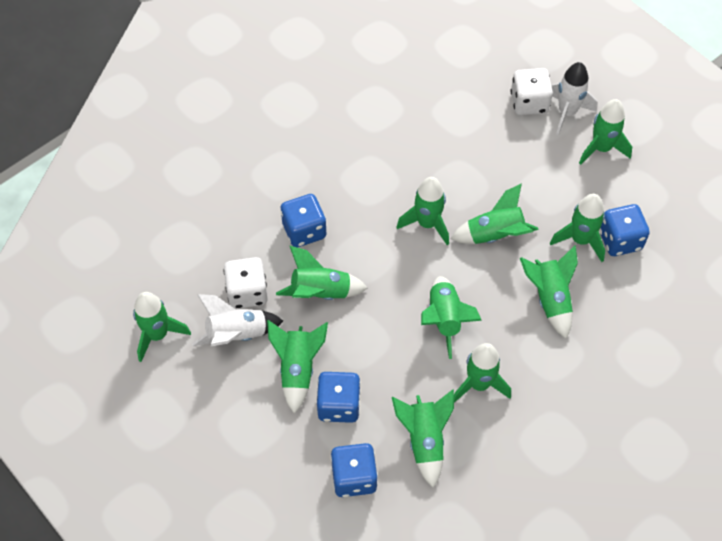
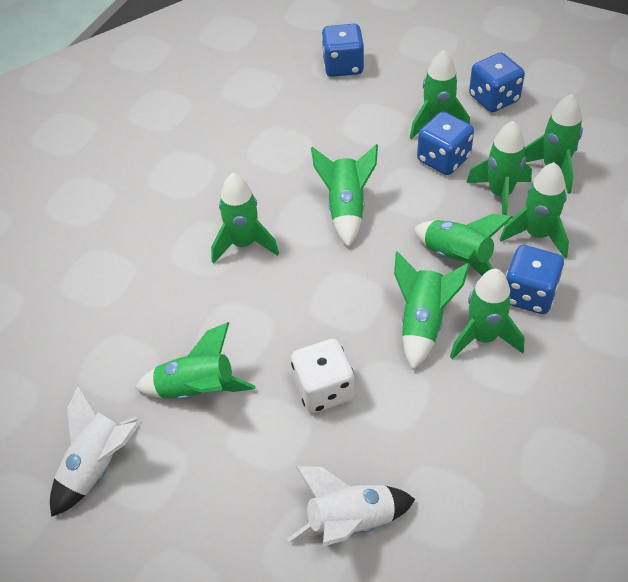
green rocket: [133,292,191,362] [267,320,328,414] [276,246,367,300] [392,389,454,488] [397,177,449,245] [421,276,482,359] [450,183,538,244] [454,343,511,403] [520,245,578,339] [550,194,605,262] [579,99,632,165] = 11 -> [135,322,256,400] [211,173,279,264] [311,144,378,247] [394,251,470,370] [410,50,470,139] [414,214,513,276] [450,269,524,359] [466,121,532,215] [500,162,569,258] [525,94,583,194] = 10
white dice: [223,257,268,309] [511,68,553,115] = 2 -> [291,339,354,413] = 1

